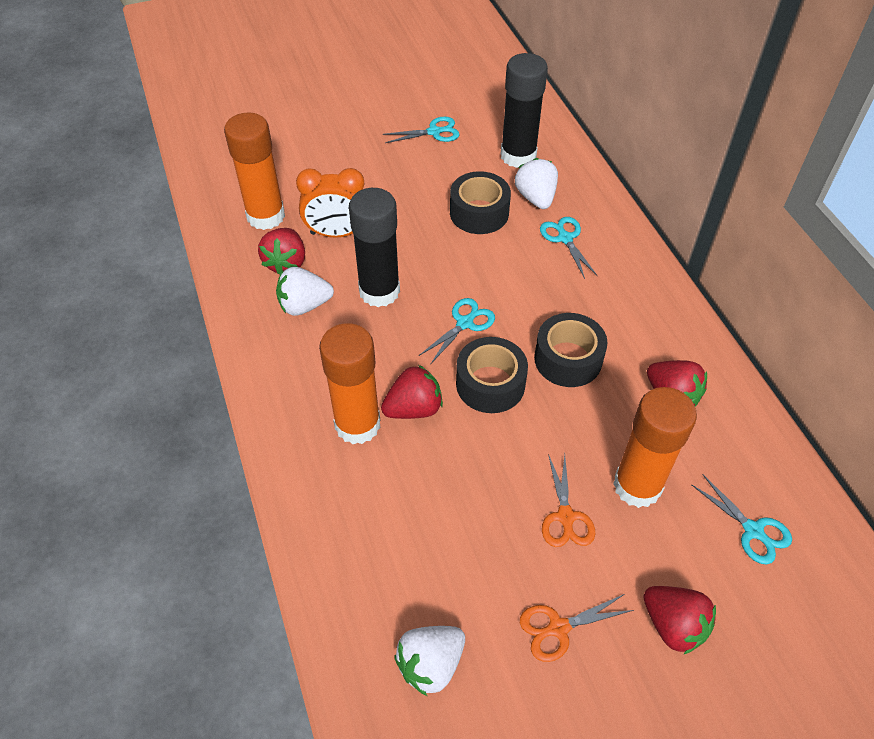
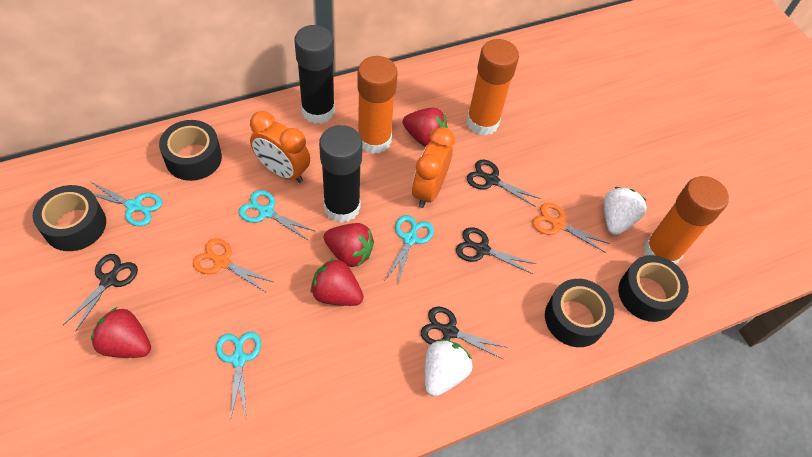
black scissors: none = 0 -> [63,254,138,332] [421,307,506,359] [456,227,536,274] [467,160,541,207] = 4
black tape: [450,171,511,234] [456,337,528,413] [534,313,608,387] = 3 -> [33,185,106,251] [159,120,222,181] [545,279,614,347] [618,255,689,322] = 4
orange clock: [296,168,365,237] = 1 -> [250,111,310,183] [412,127,455,208] = 2
white strawberry: [276,267,334,316] [394,626,465,696] [515,158,558,209] = 3 -> [425,339,472,397] [604,187,647,235] = 2

